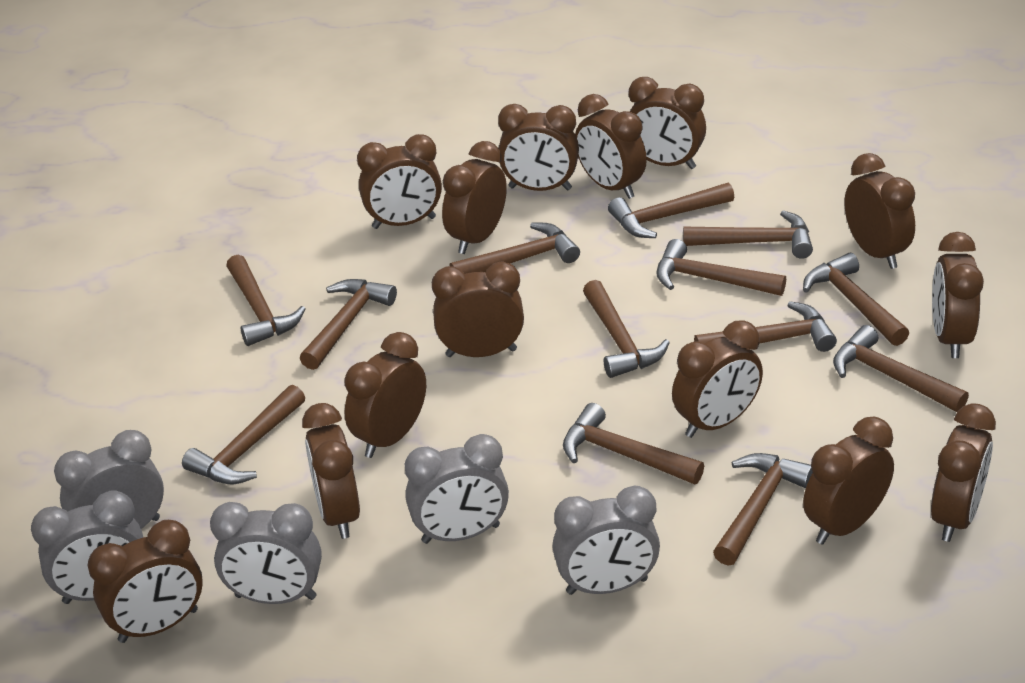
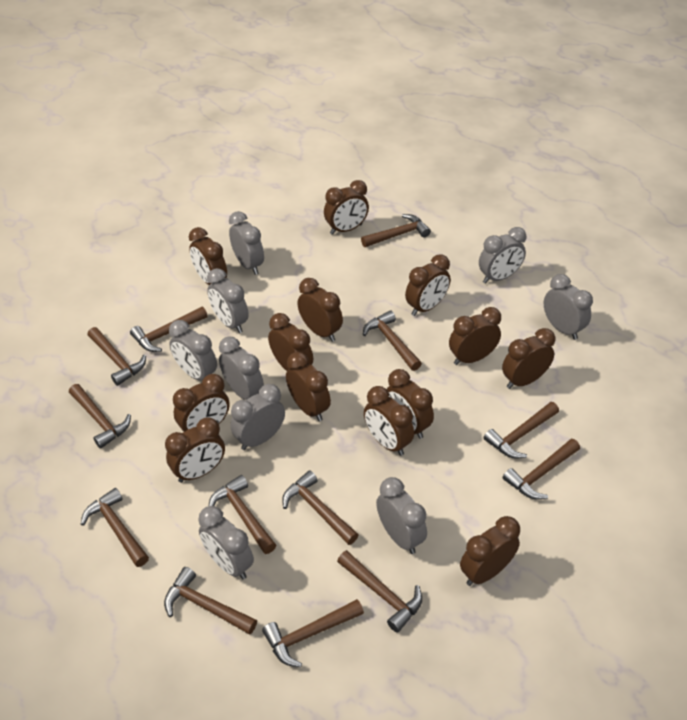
brown clock: [88,520,203,643] [302,403,360,539] [345,332,426,458] [357,134,442,229] [432,262,524,357] [442,141,507,254] [498,104,579,191] [575,94,647,199] [628,77,706,169] [672,320,763,438] [803,417,894,545] [845,153,915,269] [931,403,996,542] [932,232,984,358] = 14 -> [165,417,225,483] [173,374,230,432] [189,227,227,285] [268,313,313,371] [286,352,331,421] [298,278,343,342] [324,180,369,235] [364,386,414,456] [387,369,434,439] [405,254,451,316] [449,307,501,365] [460,516,520,586] [502,328,555,389] = 13
grey clock: [31,490,143,604] [54,430,164,529] [210,502,322,604] [405,434,509,544] [552,485,660,595] = 5 -> [169,320,217,380] [198,506,254,579] [207,268,249,333] [219,336,264,400] [229,211,264,275] [230,384,285,450] [376,477,427,554] [479,227,526,284] [544,274,593,340] = 9

